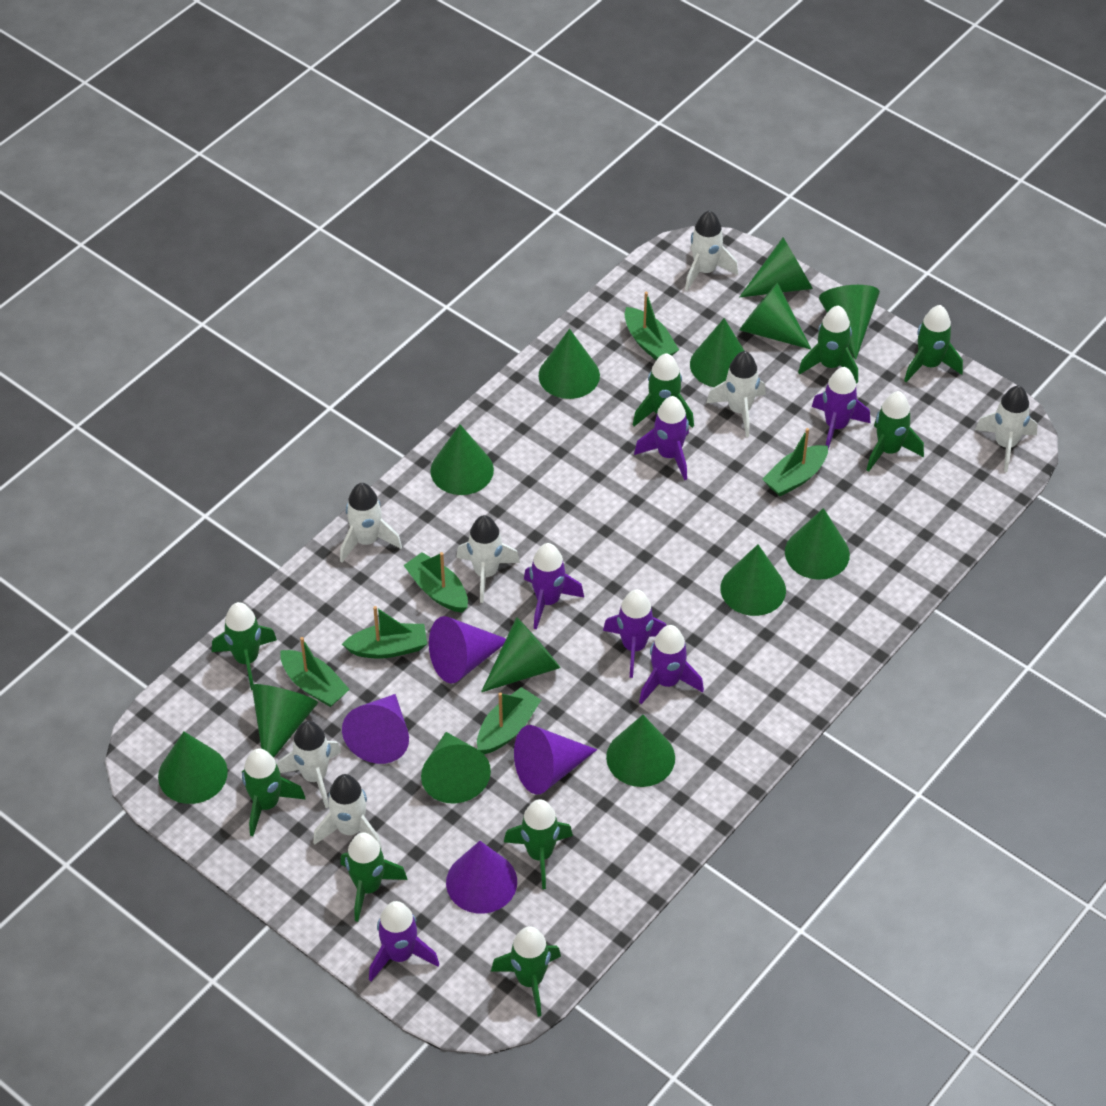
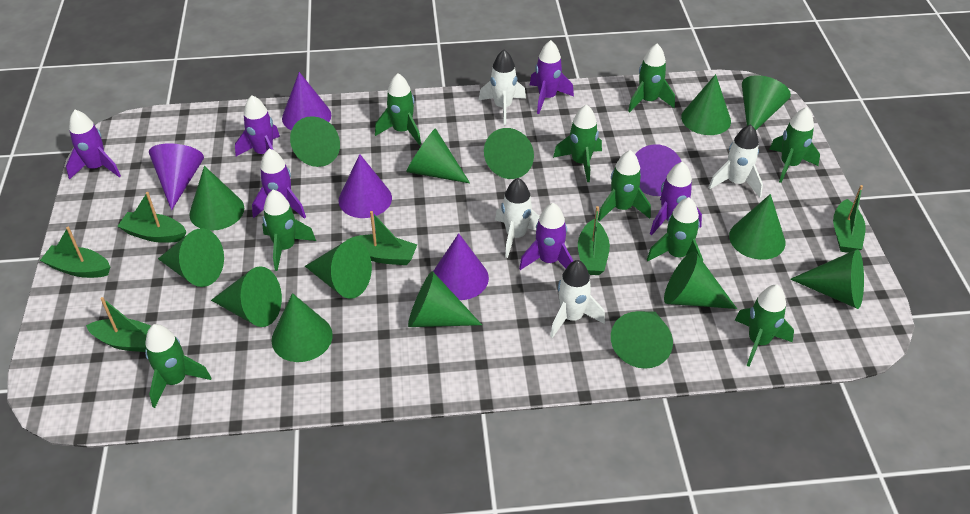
green cone: [158,732,228,804] [252,684,318,758] [421,732,491,803] [430,425,494,495] [481,617,561,692] [539,329,600,399] [606,715,675,787] [690,318,745,387] [721,544,786,616] [739,283,811,349] [740,238,813,297] [785,508,850,580] [819,285,880,360] = 13 -> [158,228,224,287] [189,166,244,231] [211,266,282,327] [272,293,333,362] [290,116,340,167] [305,240,372,299] [406,128,470,183] [408,271,482,327] [484,128,534,179] [611,311,673,369] [664,251,737,309] [681,74,731,135] [729,194,785,260] [742,75,791,130] [790,249,864,309] = 15
purple cone: [342,694,409,764] [429,616,506,683] [446,841,517,914] [514,725,597,794] = 4 -> [149,143,204,210] [282,72,331,130] [338,154,392,218] [433,233,489,300] [635,144,682,196] = 5
white rocket: [277,721,341,808] [313,774,382,849] [340,483,402,563] [456,515,520,603] [685,210,738,291] [706,351,766,437] [975,386,1038,472] = 7 -> [479,50,526,125] [495,178,540,258] [550,260,605,338] [709,124,763,197] = 4

